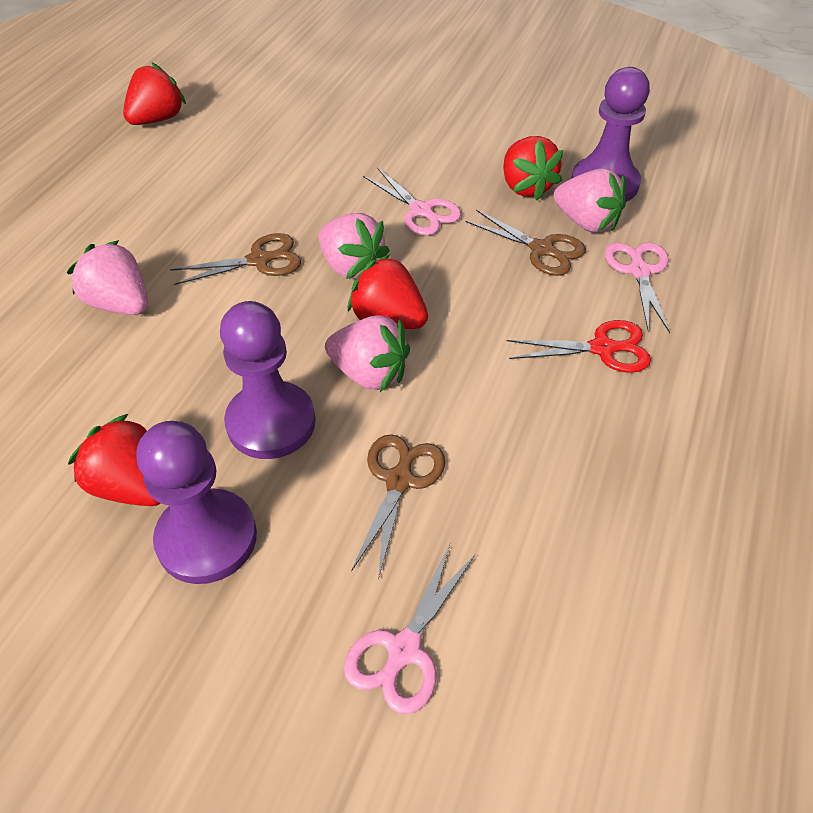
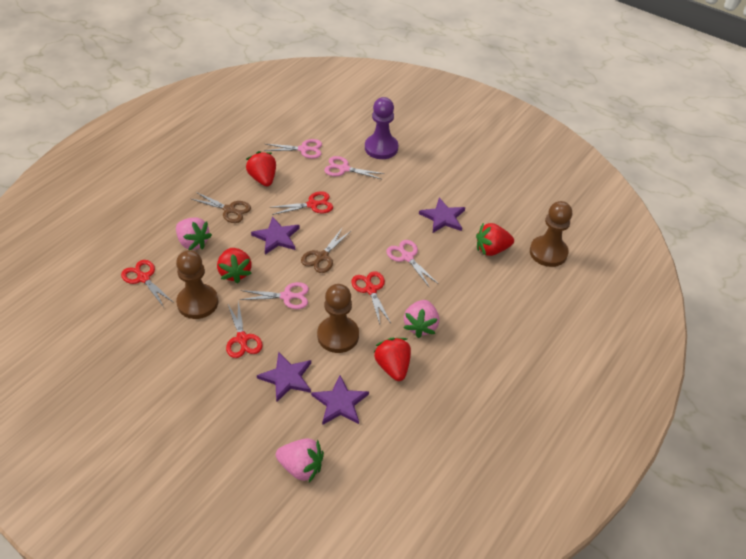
brown pawn: none = 0 -> [176,250,218,319] [317,284,359,353] [530,201,572,267] = 3
brown scissors: [170,233,301,285] [351,435,445,580] [466,210,586,276] = 3 -> [192,192,251,223] [301,227,351,273] = 2
pink scissors: [344,545,475,714] [363,168,461,235] [605,242,670,333] = 3 -> [239,282,309,309] [264,139,322,159] [324,156,385,179] [386,240,438,288] = 4
pink strawberry: [67,240,148,315] [319,213,390,279] [325,315,410,392] [554,169,626,233] = 4 -> [176,217,212,250] [276,438,324,482] [404,300,439,338] = 3
purple pawn: [137,421,257,584] [220,301,316,459] [571,67,650,202] = 3 -> [365,97,398,159] = 1
purple star: none = 0 -> [251,216,300,254] [257,352,311,402] [311,375,369,425] [419,198,465,233] = 4
red scissors: [507,320,651,373] = 1 -> [121,260,173,307] [226,300,263,358] [272,191,333,215] [351,271,391,324] = 4

